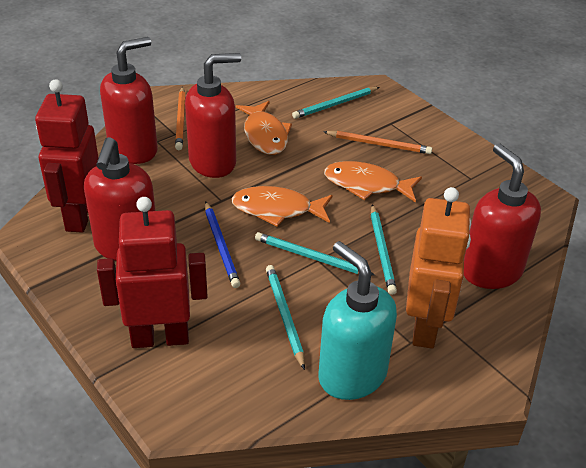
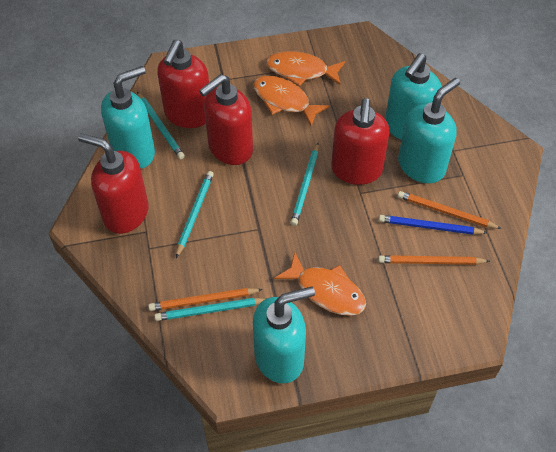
orange pencil: [175,87,186,150] [323,131,432,154] = 2 -> [148,288,263,311] [378,255,490,265] [398,191,502,229] = 3
orange robot: [406,187,471,349] = 1 -> none = 0
red robot: [35,79,98,233] [97,197,208,348] = 2 -> none = 0
turquoise soap dispenser: [318,241,397,400] = 1 -> [101,66,155,169] [253,286,315,383] [385,53,442,140] [398,78,460,183] = 4

